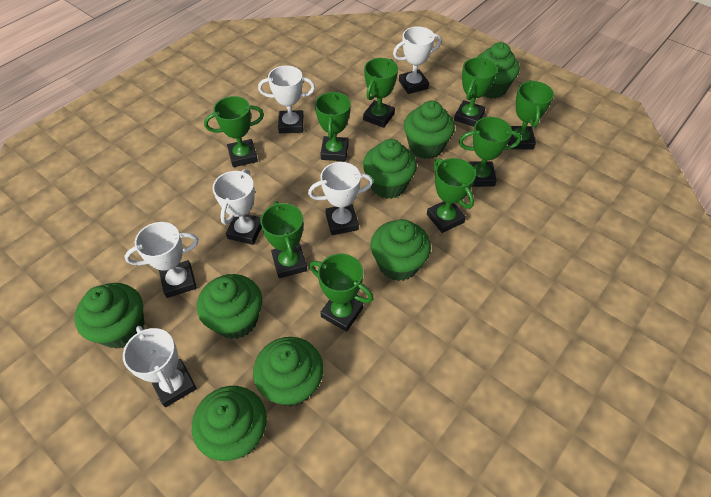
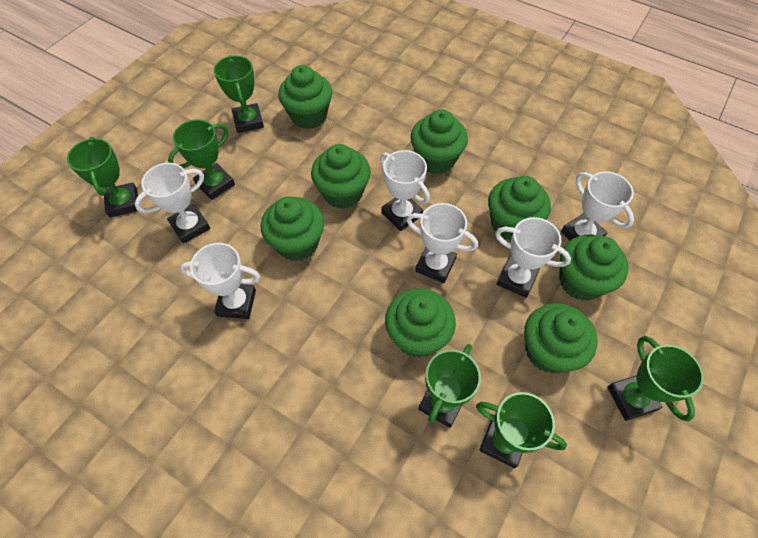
green trophy: [204,96,264,167] [260,201,307,278] [309,254,374,332] [315,91,351,161] [363,58,398,128] [427,158,476,233] [454,58,497,127] [459,117,521,187] [508,80,554,150] = 9 -> [67,137,138,217] [168,120,235,200] [214,55,264,133] [418,344,481,428] [476,392,567,468] [607,336,704,422] = 6

